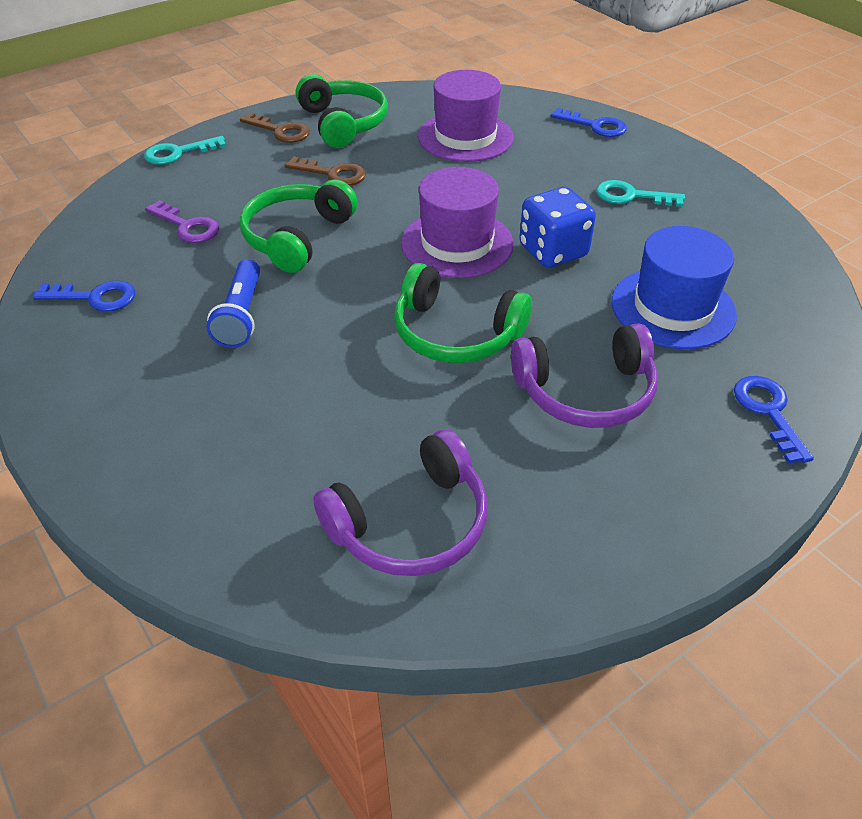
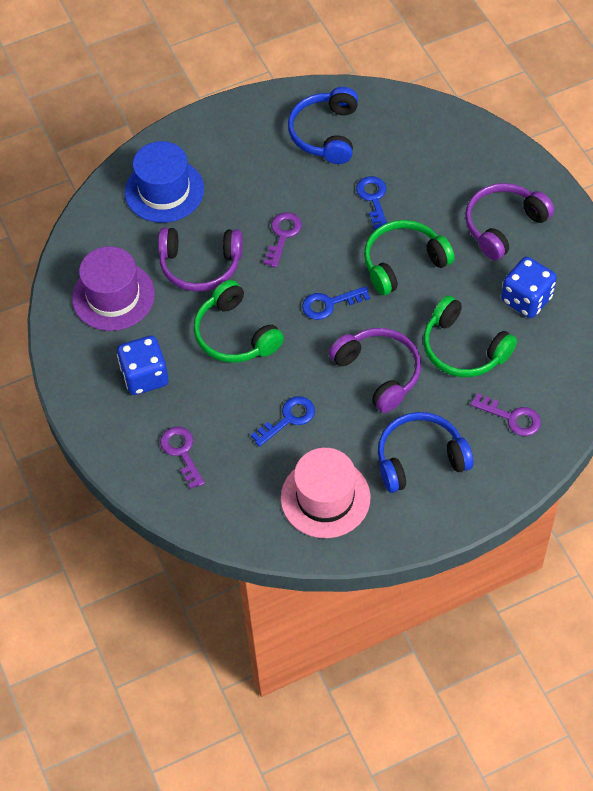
blue dice: [519,187,596,268] = 1 -> [117,336,169,395] [501,257,557,318] = 2
blue flashlight: [206,259,260,348] = 1 -> none = 0
blue headphones: none = 0 -> [288,87,358,164] [378,412,473,493] = 2
brown key: [240,112,310,143] [285,157,366,186] = 2 -> none = 0
pink hat: none = 0 -> [281,448,370,538] = 1
purple hat: [401,167,514,278] [418,70,514,162] = 2 -> [72,246,155,331] = 1
purple headphones: [313,429,487,576] [511,323,658,428] = 2 -> [158,228,243,292] [329,328,421,413] [465,183,554,260] = 3
purple key: [145,200,219,243] = 1 -> [160,427,205,489] [264,212,302,268] [471,393,541,436] = 3
turquoise key: [144,136,226,165] [596,180,685,207] = 2 -> none = 0

